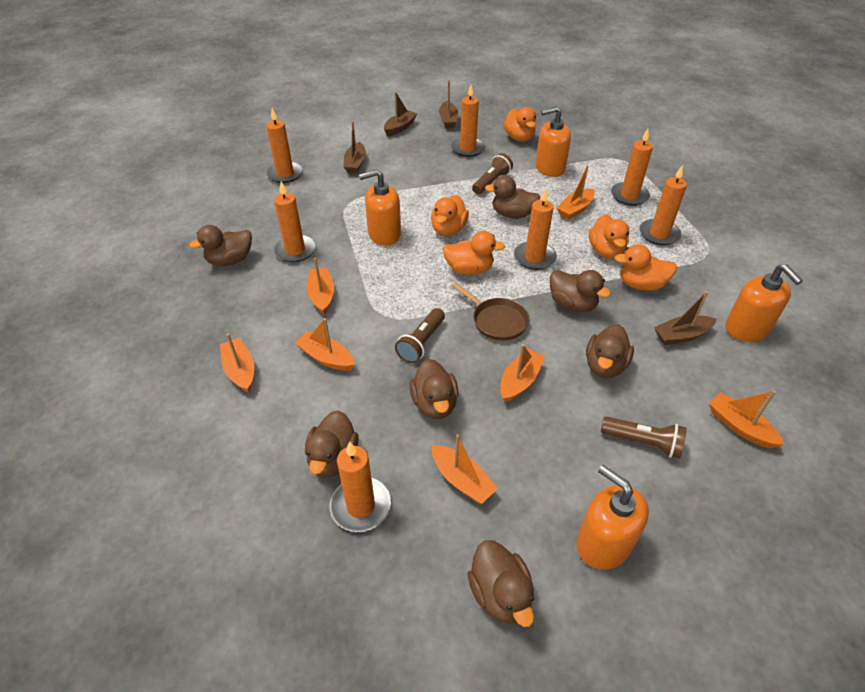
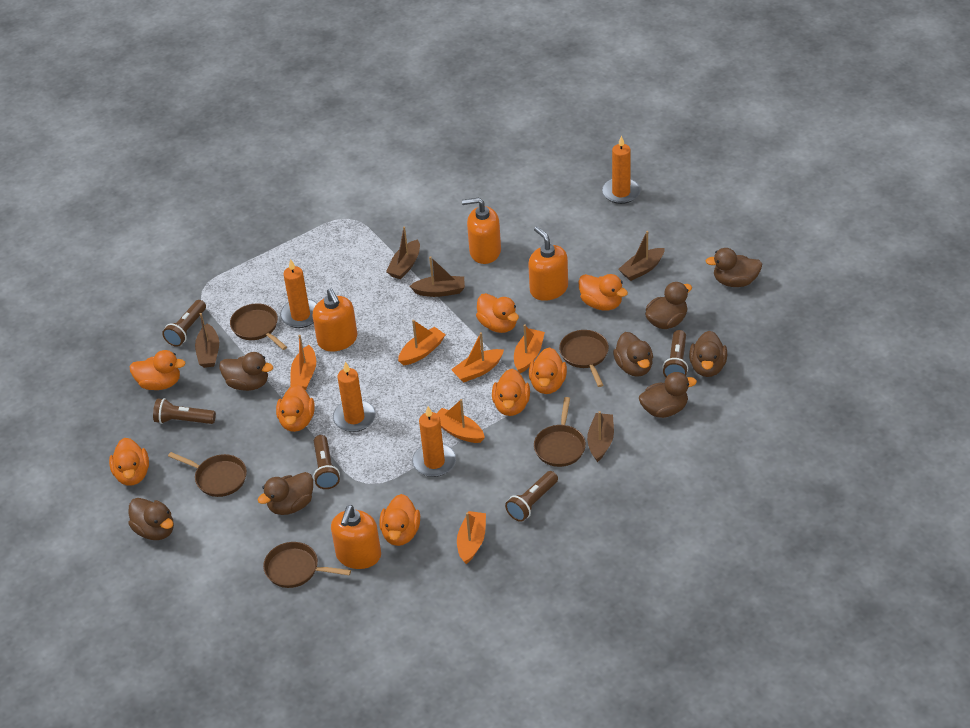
brown boat: [344,121,366,174] [384,91,417,136] [439,80,458,129] [654,291,717,345] = 4 -> [195,313,219,368] [386,226,420,279] [410,256,465,297] [587,411,614,462] [618,231,665,281] = 5
brown duck: [189,225,252,266] [305,410,359,478] [409,359,459,419] [468,540,534,627] [485,176,540,218] [550,270,611,312] [586,324,634,378] = 7 -> [128,498,174,540] [219,352,273,391] [258,472,313,515] [613,332,653,377] [639,372,697,418] [645,282,692,329] [689,331,727,377] [705,248,762,287] = 8
brown flashlight: [395,308,445,363] [472,153,513,194] [601,416,686,459] = 3 -> [153,398,216,424] [162,300,206,347] [313,435,340,489] [505,471,558,522] [662,330,688,377] = 5
brown pan: [452,282,529,341] = 1 -> [168,452,247,497] [230,303,287,350] [263,542,351,588] [534,397,586,467] [559,330,609,387] = 5
orange boat: [220,334,254,393] [295,318,355,371] [307,258,334,314] [432,434,498,504] [500,344,545,402] [557,166,595,220] [709,390,785,448] = 7 -> [290,335,316,390] [398,320,446,365] [436,399,485,443] [451,332,504,382] [457,511,486,564] [514,324,545,373] = 6
orange candle: [266,108,303,183] [273,181,316,262] [330,441,391,532] [451,85,486,157] [514,188,557,270] [611,129,653,206] [639,165,687,246] = 7 -> [280,259,317,328] [333,362,376,432] [412,406,456,477] [602,135,641,204] = 4
orange duck: [431,195,469,236] [443,231,505,275] [503,107,536,142] [589,215,629,259] [615,244,677,291] = 5 -> [109,438,149,486] [130,350,186,390] [276,384,315,432] [379,494,420,546] [476,293,519,333] [492,369,530,416] [529,347,567,394] [578,274,628,311] = 8

